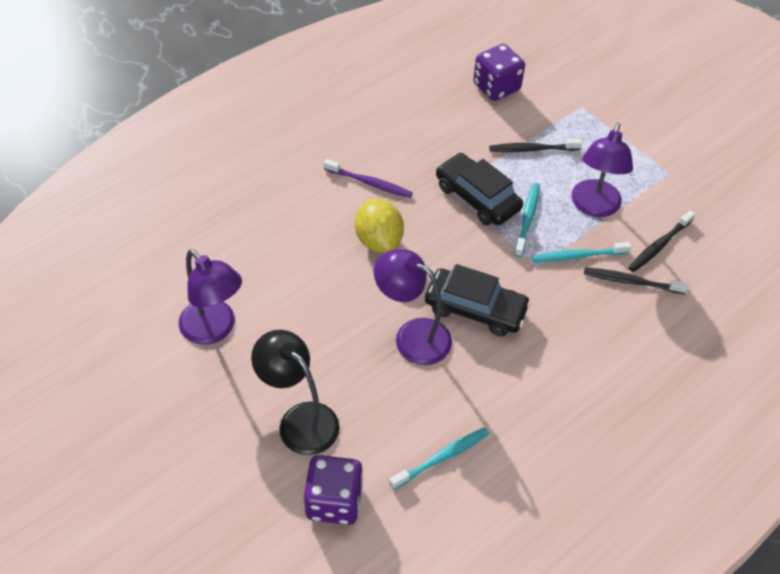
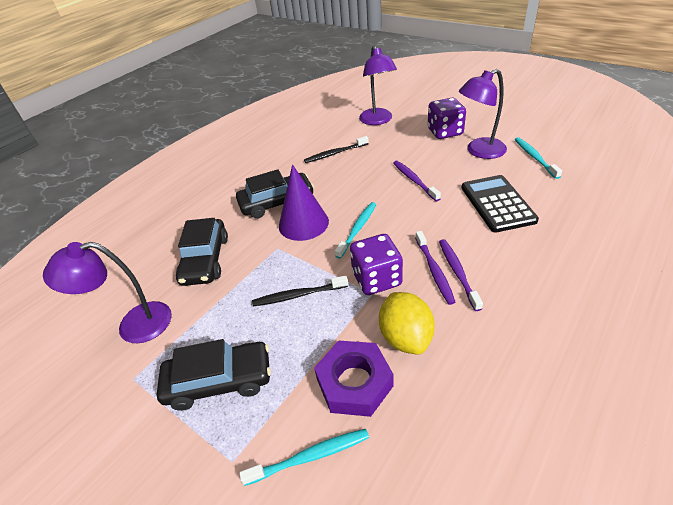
black calculator: none = 0 -> [462,175,539,233] = 1
black car: [425,264,531,336] [436,153,523,226] = 2 -> [157,339,271,411] [176,218,228,286] [236,169,314,219] = 3
black lamp: [251,330,340,455] = 1 -> none = 0
black toothbrush: [489,139,582,152] [584,268,688,294] [628,210,695,272] = 3 -> [252,275,348,306] [304,136,369,163] = 2
purple cone: none = 0 -> [279,164,329,241] = 1
purple nut: none = 0 -> [314,340,394,417] = 1
purple toothbrush: [324,159,413,198] = 1 -> [393,161,441,201] [415,231,456,305] [439,239,483,311] = 3

